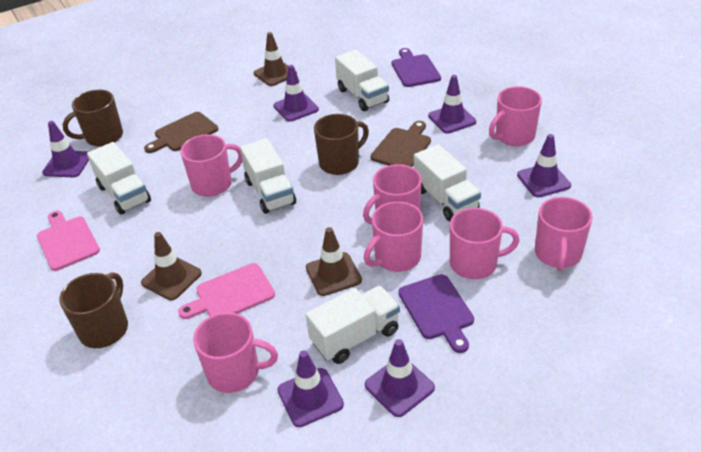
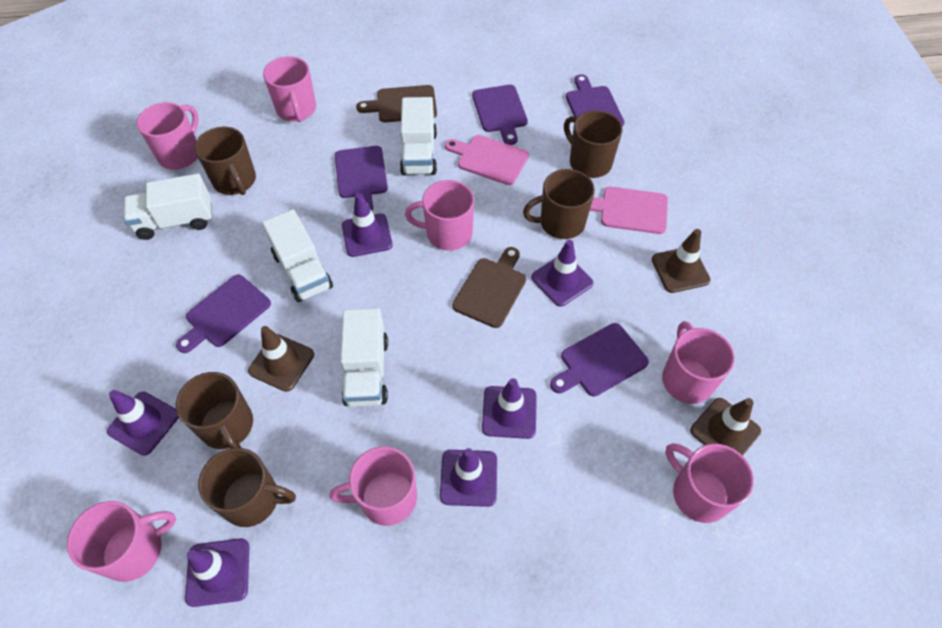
brown mug: [59,272,128,348] [62,90,123,147] [314,114,369,175] = 3 -> [176,372,253,449] [195,127,256,195] [198,448,296,527] [523,169,595,239] [564,110,623,178] = 5
purple cutting board: [392,48,441,87] [398,274,474,353] = 2 -> [176,275,271,353] [335,146,388,210] [472,85,528,145] [550,323,649,397] [566,74,625,127] = 5
white truck: [87,142,151,215] [240,139,296,214] [306,286,400,364] [335,50,389,111] [414,144,481,221] = 5 -> [124,174,212,240] [262,209,333,302] [340,308,388,407] [400,97,437,175] = 4

